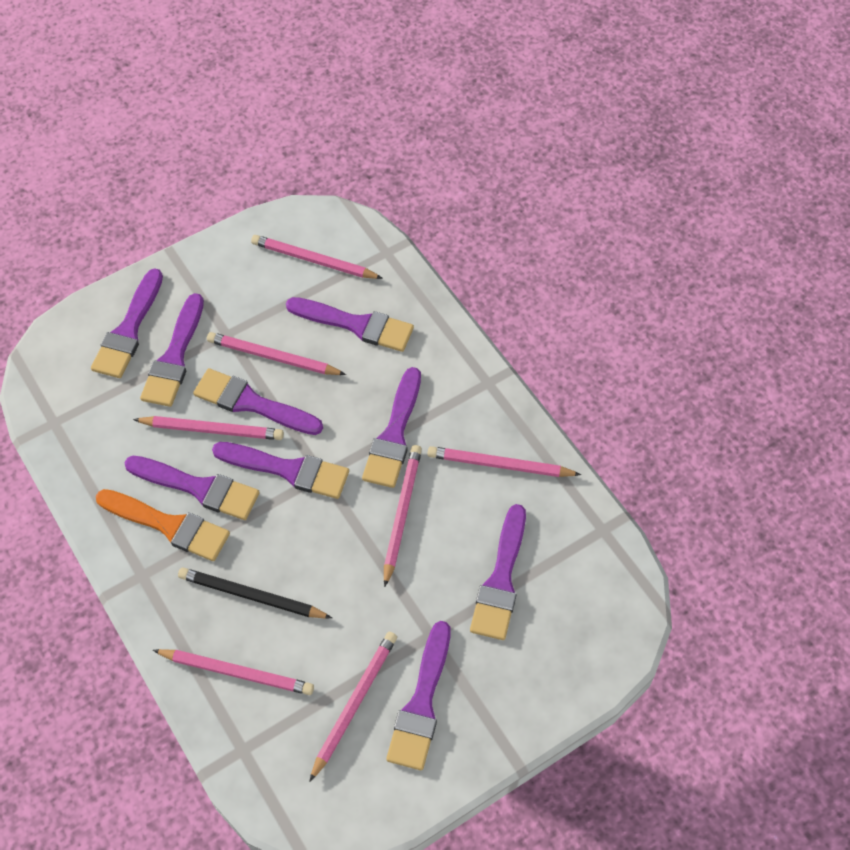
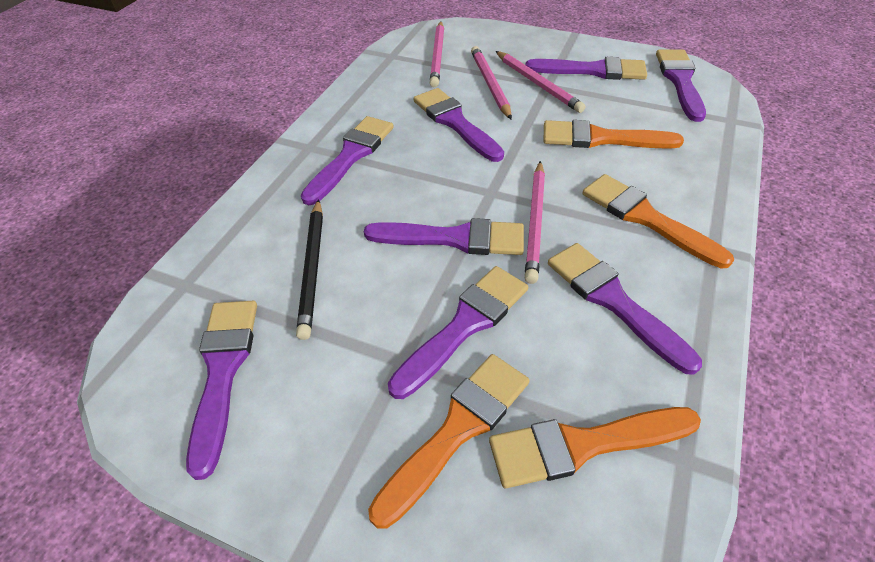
orange brush: [96,489,230,561] = 1 -> [368,354,530,529] [489,407,701,488] [544,120,684,149] [583,174,734,269] = 4
pink pencil: [133,416,284,440] [153,649,314,695] [207,332,346,375] [251,235,383,279] [309,632,397,782] [384,445,422,587] [427,446,581,477] = 7 -> [430,21,444,87] [471,46,512,120] [496,51,585,113] [525,161,545,284] = 4
purple brush: [91,268,163,378] [125,456,260,520] [140,293,204,407] [193,368,323,435] [212,442,349,499] [286,297,414,352] [362,367,421,488] [386,621,450,770] [470,504,526,640] = 9 -> [186,301,257,480] [301,116,394,205] [364,218,524,255] [388,266,528,399] [414,88,504,162] [526,57,647,80] [548,243,702,375] [656,50,706,122] = 8

